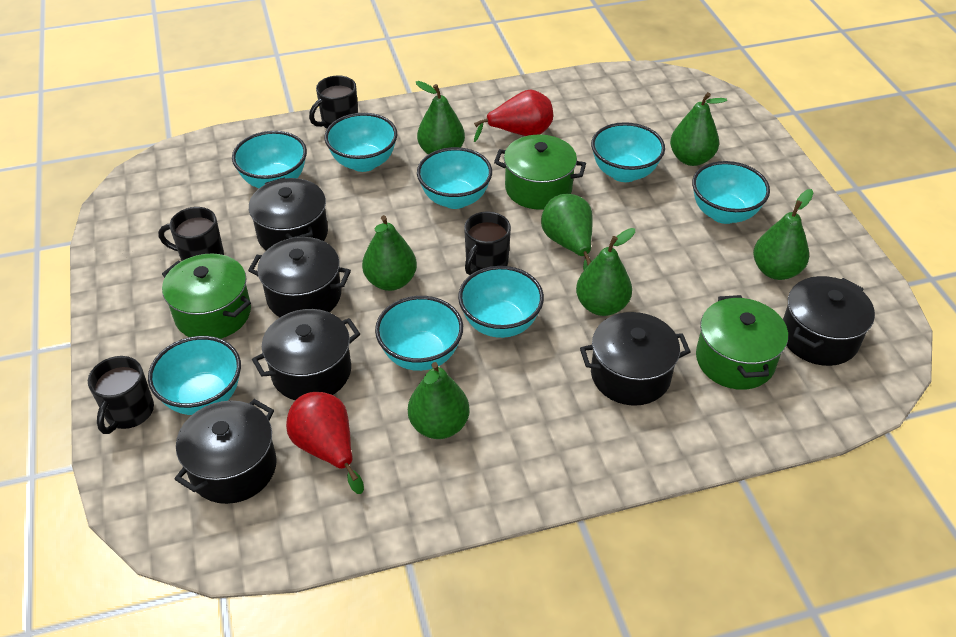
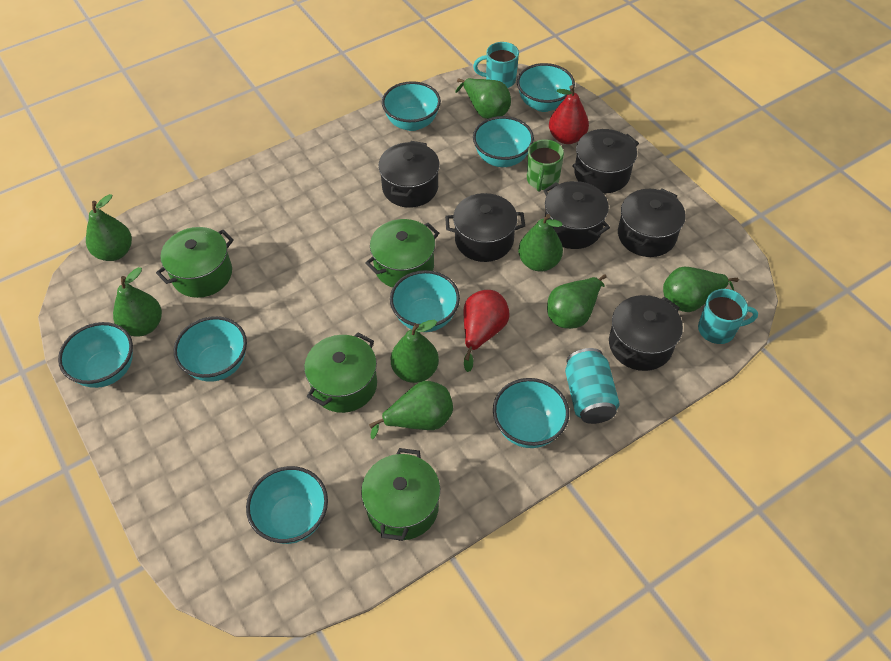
black mug: [88,356,154,434] [158,207,224,261] [309,76,358,129] [464,212,511,275] = 4 -> none = 0
green mug: none = 0 -> [527,139,564,192] = 1
green pear: [362,215,417,291] [408,362,470,439] [416,81,465,154] [541,194,593,270] [576,228,635,316] [670,92,727,166] [753,189,813,280] = 7 -> [86,194,132,261] [113,267,162,337] [369,381,453,439] [391,320,439,383] [455,78,511,119] [518,214,563,271] [547,274,607,329] [663,266,739,312] = 8
green pot: [162,254,251,339] [494,135,586,210] [696,295,788,390] = 3 -> [156,227,234,298] [304,333,377,413] [361,448,440,541] [365,219,439,288] = 4
turquoise can: none = 0 -> [565,348,620,424] = 1
turquoise mug: none = 0 -> [473,42,519,88] [698,289,758,344] = 2

